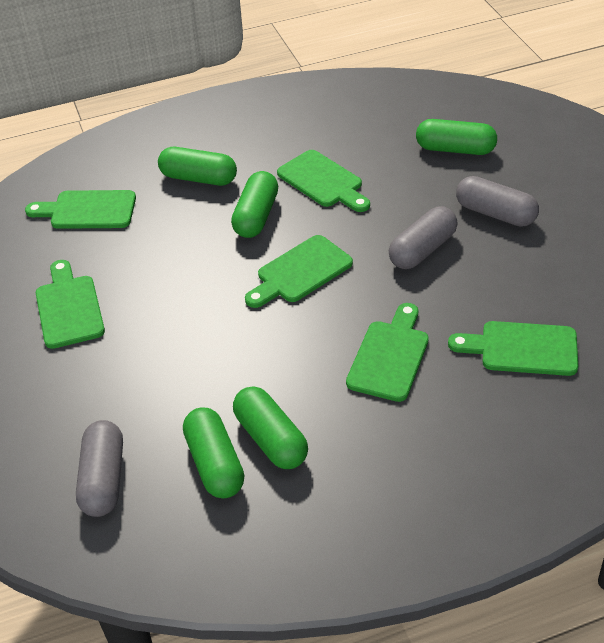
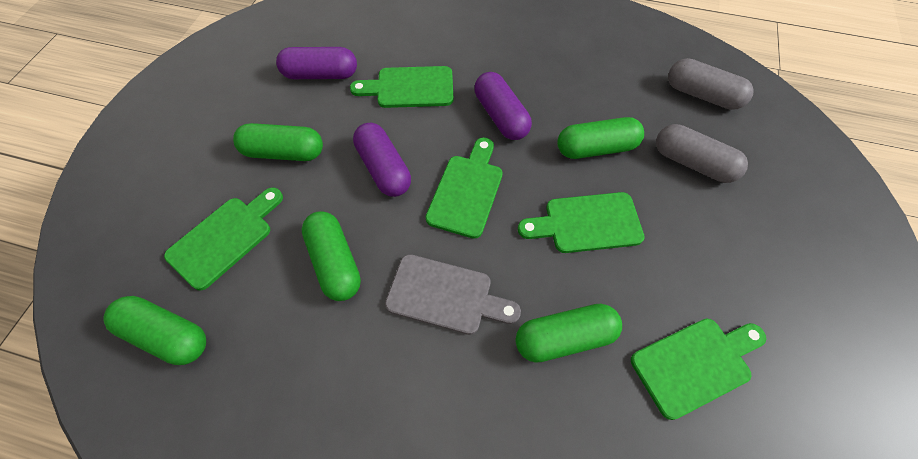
green cutting board: [25,190,136,229] [36,260,105,349] [245,235,353,308] [277,150,370,212] [346,303,429,402] [448,321,578,376] = 6 -> [164,187,283,290] [350,66,453,108] [425,138,503,239] [518,192,645,253] [631,319,766,420] = 5
grey capsule: [76,420,123,517] [389,206,458,269] [456,176,539,227] = 3 -> [656,124,748,183] [668,58,754,110] = 2
grey cutting board: none = 0 -> [385,254,521,335] = 1
purple capsule: none = 0 -> [276,47,357,79] [353,123,411,197] [474,72,532,140] = 3

